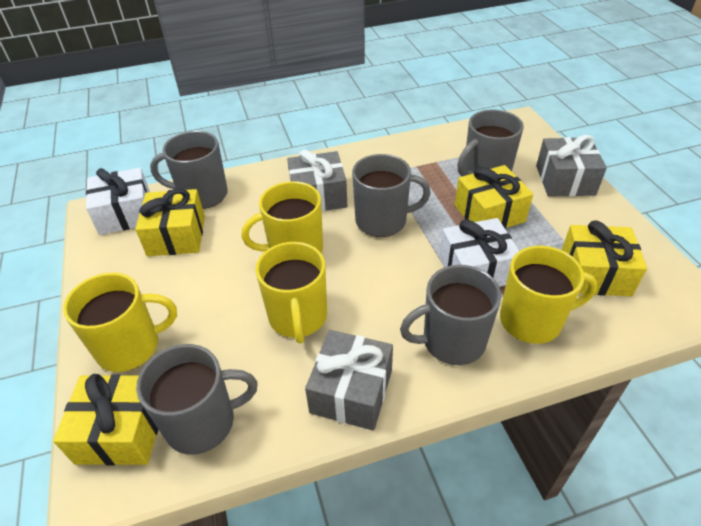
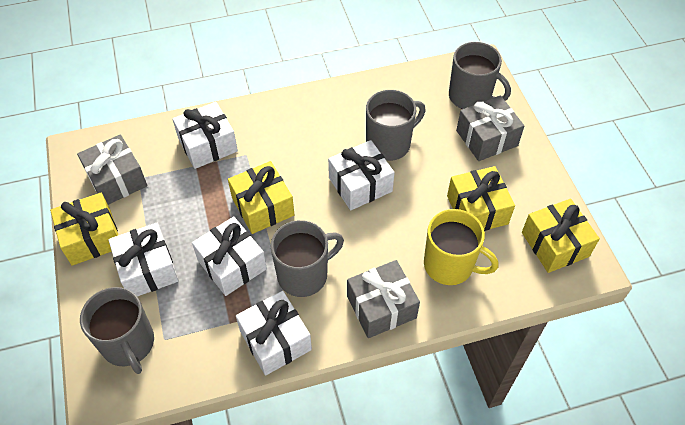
grey mug: [136,344,258,455] [150,131,228,209] [352,154,431,237] [400,265,501,365] [457,109,524,176] = 5 -> [80,287,154,374] [270,220,344,297] [366,90,425,161] [449,42,511,109] = 4
white gift: [86,168,150,235] [439,218,519,287] = 2 -> [108,223,179,297] [172,102,238,169] [192,216,267,296] [236,291,312,376] [328,140,395,210] = 5
yellow mug: [63,273,177,372] [241,181,323,254] [256,242,327,344] [500,246,598,344] = 4 -> [424,209,499,285] = 1

